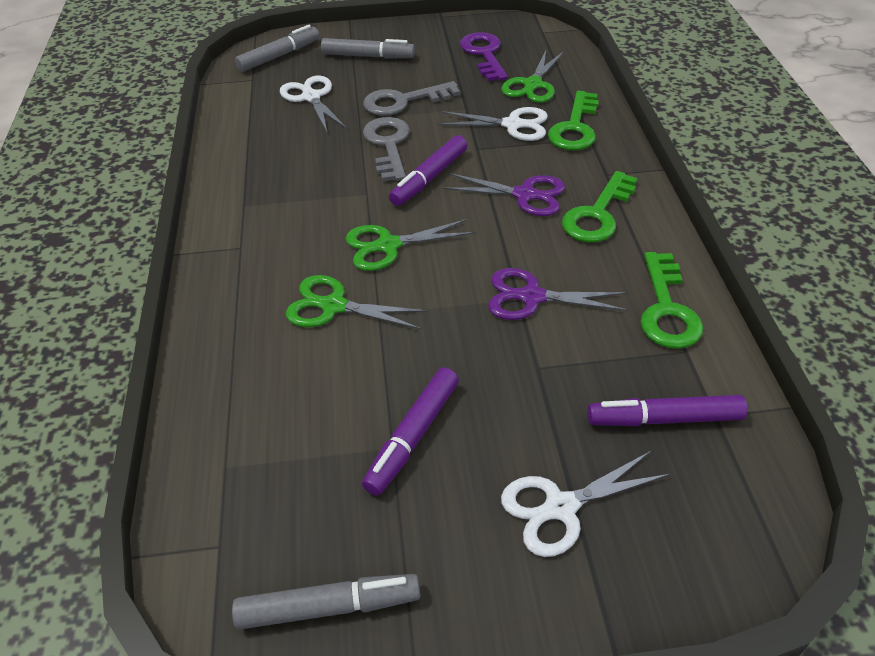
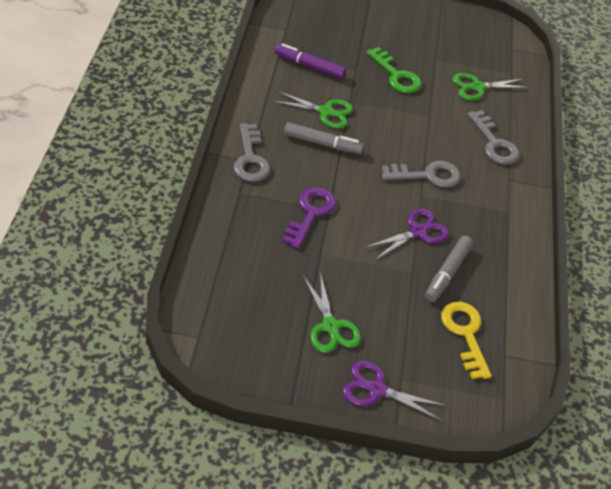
green key: [548,91,599,150] [562,171,638,242] [640,252,703,349] = 3 -> [366,47,421,93] = 1
grey key: [363,81,460,116] [363,117,410,181] = 2 -> [233,123,270,182] [382,161,460,188] [468,110,519,164] = 3
grey marker: [232,574,420,630] [235,25,319,72] [321,38,415,59] = 3 -> [284,122,364,154] [425,236,473,302] = 2
purple marker: [362,367,459,496] [389,135,467,206] [587,395,748,426] = 3 -> [275,43,346,79] = 1
white scissors: [280,75,347,132] [438,107,548,141] [501,451,670,557] = 3 -> none = 0
yellow key: none = 0 -> [441,302,492,379] = 1

